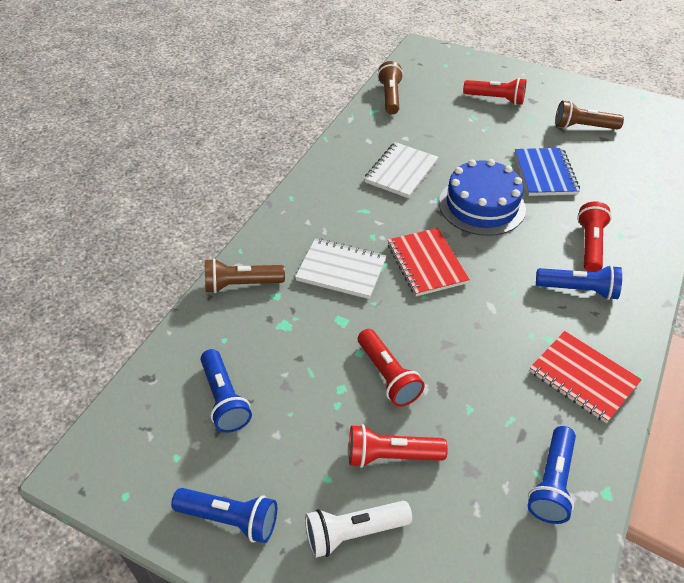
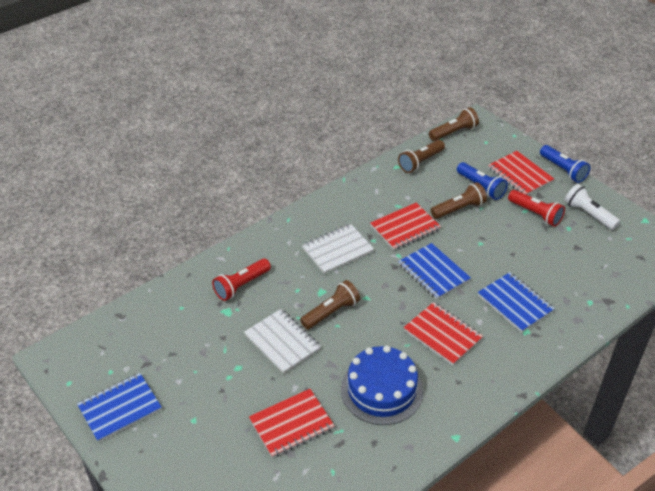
blue flashlight: [171,488,277,543] [201,349,252,433] [528,426,576,524] [536,265,622,300] = 4 -> [457,162,508,200] [540,145,590,183] = 2
blue notebook: [514,148,580,196] = 1 -> [77,373,162,442] [398,243,471,300] [478,272,555,333] = 3
brown flashlight: [205,259,285,293] [377,61,403,114] [555,100,624,130] = 3 -> [300,280,360,330] [398,140,445,173] [429,107,479,141] [431,182,487,219] = 4
red flashlight: [349,424,448,468] [358,329,425,407] [463,78,526,105] [577,201,612,272] = 4 -> [212,259,271,301] [508,190,565,227] = 2
red notebook: [388,228,470,296] [530,331,642,423] = 2 -> [249,389,335,458] [370,202,441,250] [403,302,483,365] [488,151,554,195] = 4

